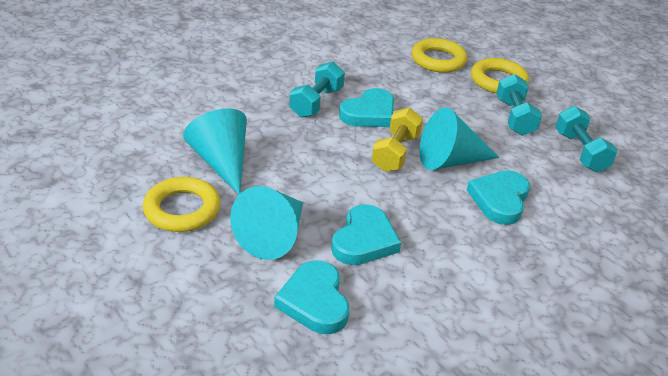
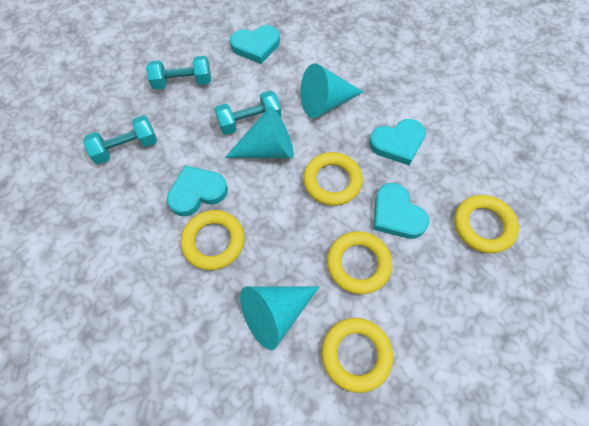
yellow dumbbell: [371,108,423,172] = 1 -> none = 0
yellow ring: [143,177,220,232] [411,38,467,73] [471,58,529,93] = 3 -> [181,210,245,270] [303,152,363,206] [322,318,393,393] [327,231,392,294] [454,195,519,253] = 5

